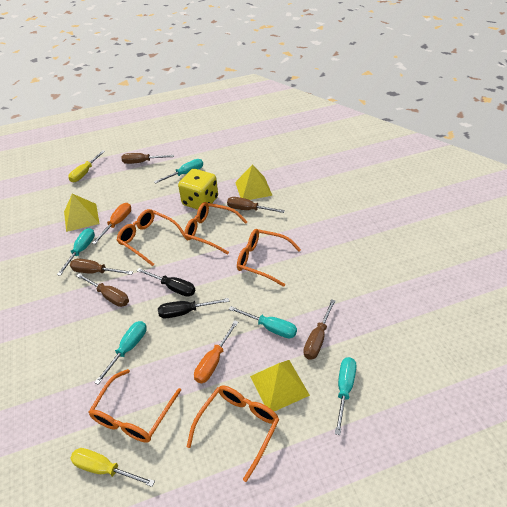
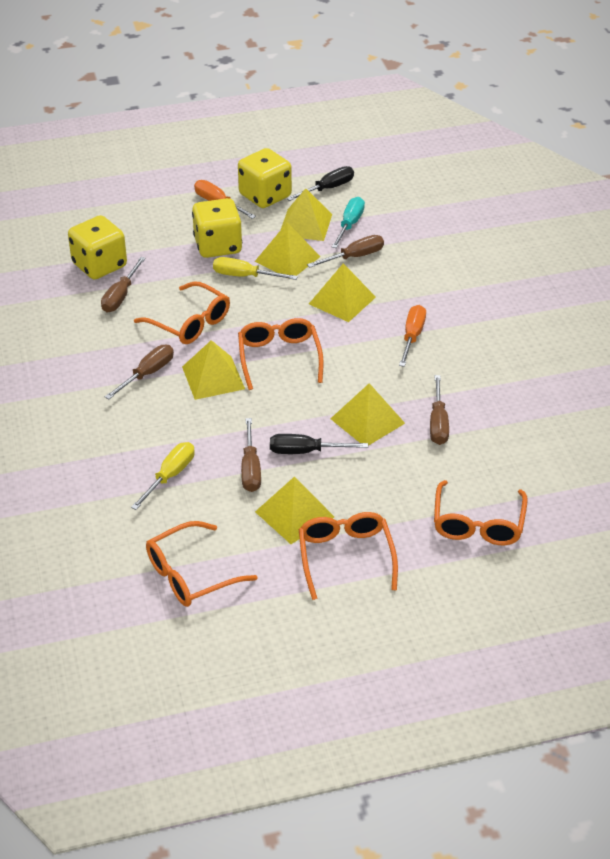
turquoise screwdriver: [57,228,95,276] [94,321,147,385] [154,159,203,184] [229,306,297,338] [335,357,356,435] = 5 -> [332,197,365,248] = 1
yellow dice: [178,169,218,210] = 1 -> [68,215,127,279] [192,198,242,258] [238,148,292,208] = 3
yellow pyramid: [64,194,100,232] [235,165,273,200] [250,360,310,411] = 3 -> [182,340,245,400] [255,222,321,280] [255,476,334,544] [281,188,332,241] [309,263,376,322] [330,383,405,446] = 6

